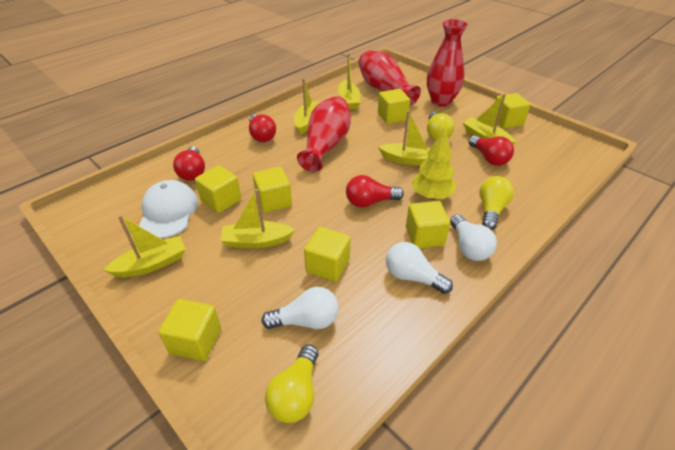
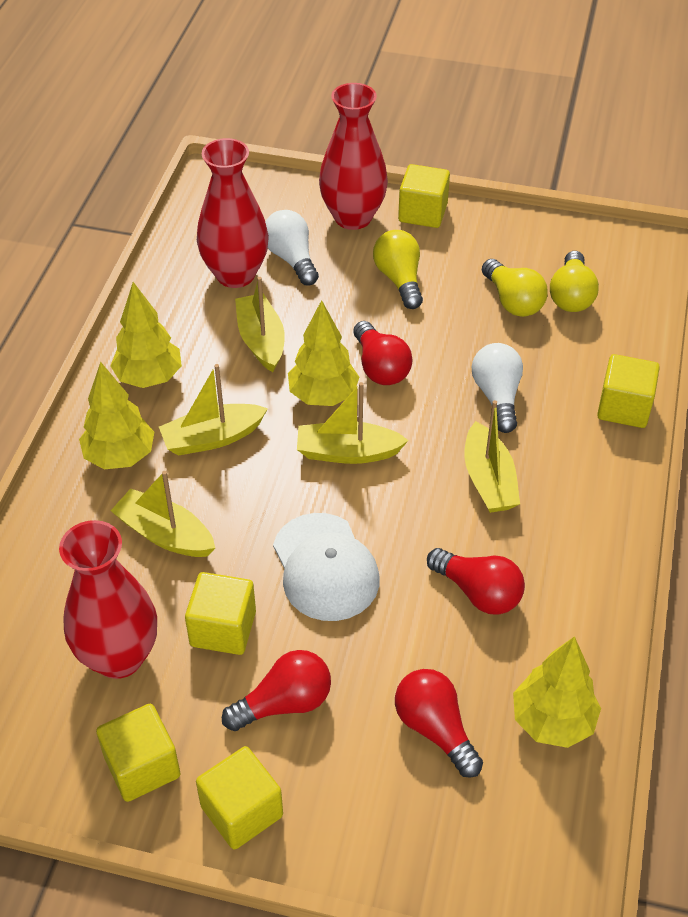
white light bulb: [261,287,339,329] [386,242,453,294] [450,214,497,261] = 3 -> [265,210,319,285] [472,343,523,433] = 2
yellow boat: [104,215,186,278] [220,189,295,248] [294,78,321,134] [338,53,361,110] [378,110,430,166] [463,94,516,144] = 6 -> [111,471,215,557] [159,364,268,456] [235,277,285,372] [297,382,409,464] [464,400,520,513] = 5
yellow cube: [158,299,221,361] [195,165,241,213] [253,167,292,213] [304,227,351,282] [378,89,410,124] [406,201,450,248] [495,93,531,129] = 7 -> [96,704,180,802] [185,572,256,655] [196,746,283,850] [398,164,450,228] [597,354,660,428] = 5
yellow tree: [411,127,456,200] = 1 -> [79,362,154,469] [110,282,182,388] [288,300,360,406] [513,636,601,748] = 4

